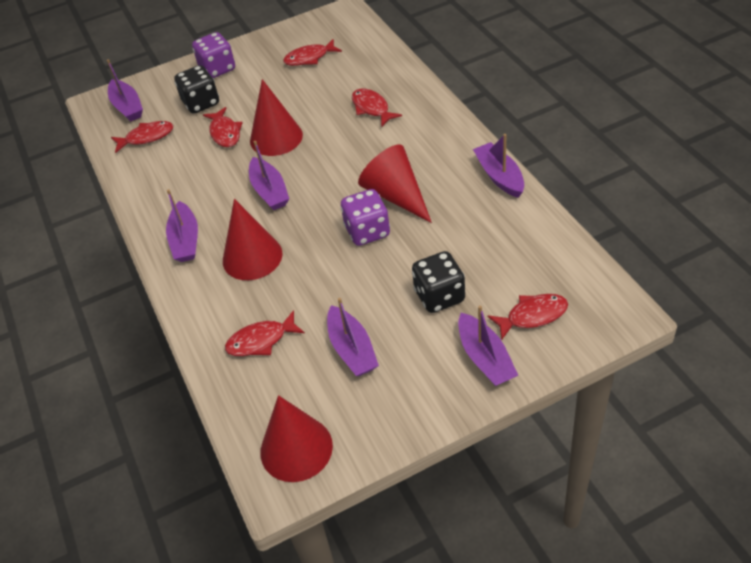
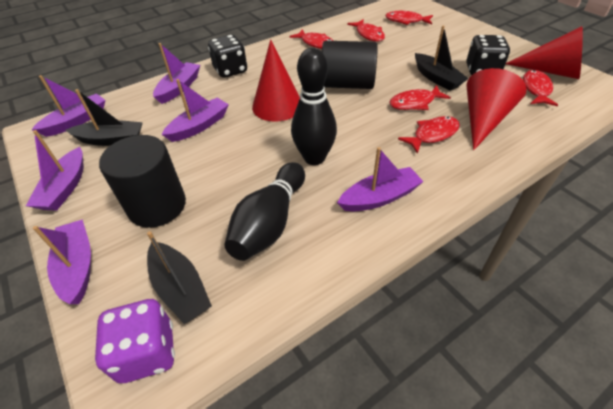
black boat: none = 0 -> [66,89,143,146] [147,231,212,324] [415,26,469,91] = 3
black bowling pin: none = 0 -> [224,162,305,261] [291,48,337,165] = 2
black cylinder: none = 0 -> [99,135,186,228] [322,41,378,89] = 2
purple dice: [192,32,235,78] [340,189,390,246] = 2 -> [95,299,175,383] = 1
red cone: [223,199,282,280] [250,79,303,156] [260,395,333,482] [358,144,432,223] = 4 -> [252,39,300,122] [466,68,527,150] [506,26,583,79] = 3

